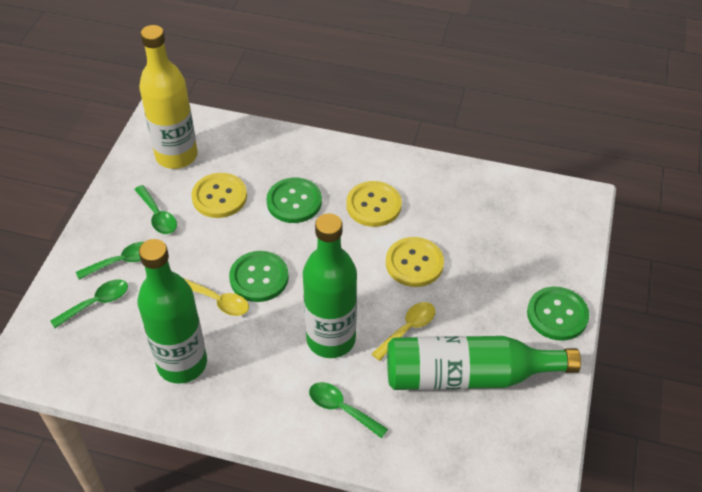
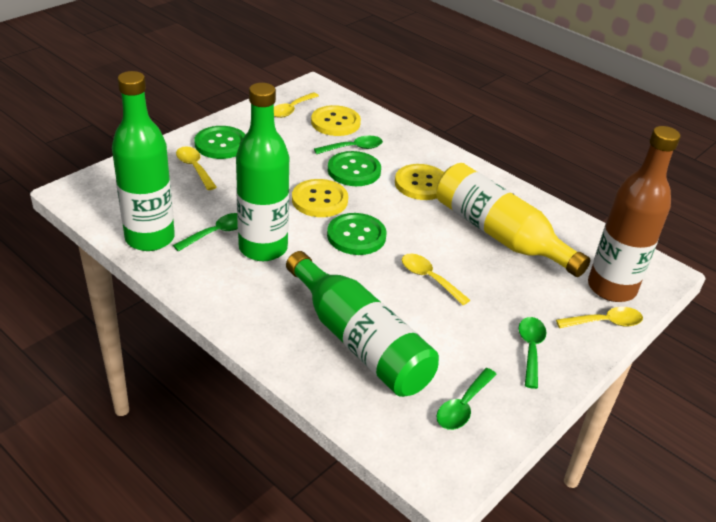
brown bottle: none = 0 -> [588,126,680,302] = 1
yellow spoon: [183,278,249,316] [372,302,435,361] = 2 -> [176,146,217,190] [274,92,319,118] [402,254,470,305] [556,307,643,328] = 4

